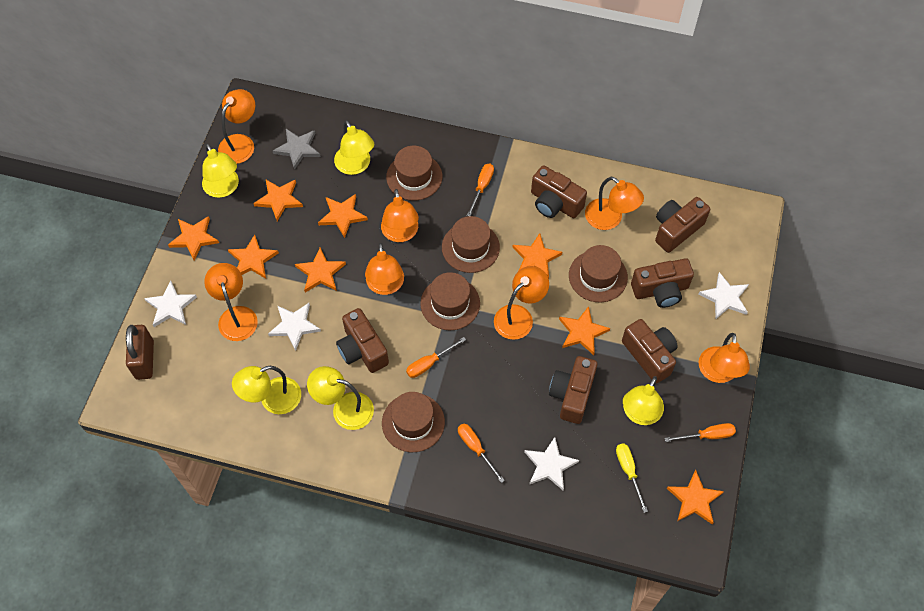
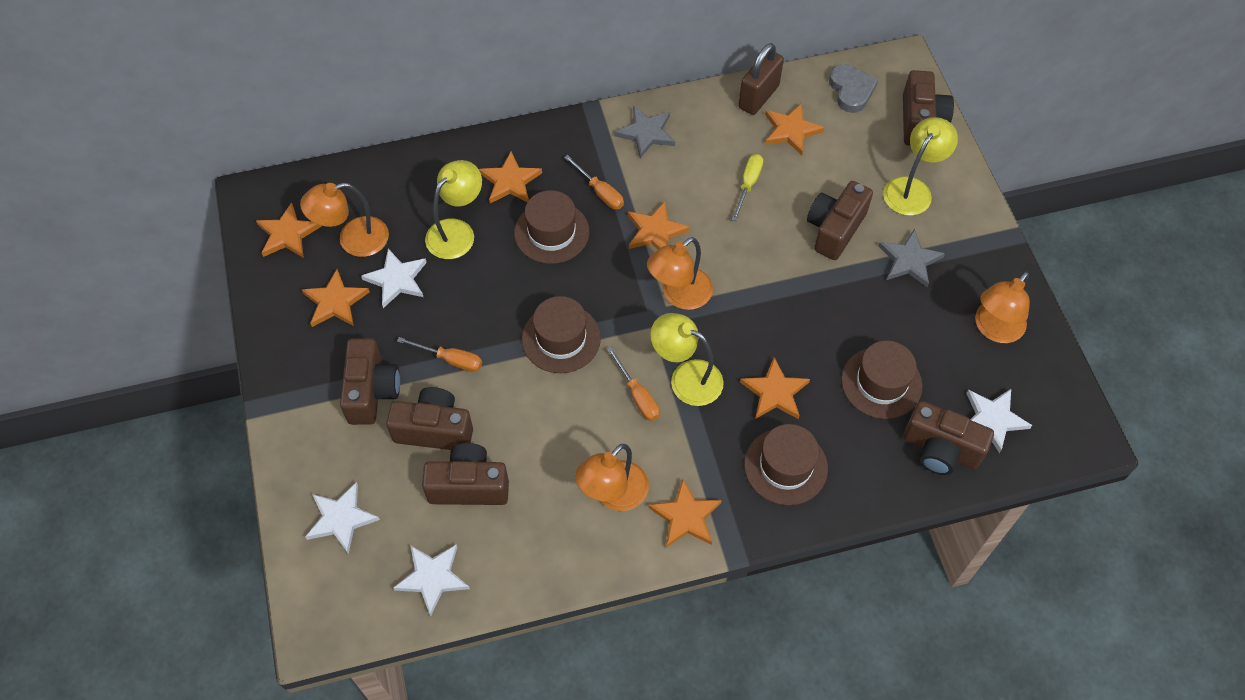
brown hat: [382,392,445,452] [386,146,442,201] [420,272,480,330] [442,216,500,273] [569,245,628,302] = 5 -> [514,190,589,264] [522,296,601,373] [744,424,828,505] [841,341,923,419] = 4
grey heart: none = 0 -> [829,64,878,113] = 1
grey star: [273,129,321,170] = 1 -> [614,106,675,158] [878,229,945,287] = 2
orange lamp: [204,263,258,341] [218,89,255,164] [365,243,404,295] [381,189,419,242] [494,266,549,340] [585,177,644,230] [698,333,750,383] = 7 -> [300,183,389,257] [575,444,649,511] [647,237,713,310] [975,271,1030,343] = 4
orange screwdriver: [406,337,466,378] [458,424,505,483] [467,164,494,216] [665,423,736,442] = 4 -> [397,337,482,372] [564,155,624,209] [607,347,659,421] = 3
orange star: [168,216,219,261] [228,235,279,279] [253,180,303,221] [295,248,346,292] [318,194,368,238] [512,233,562,279] [559,306,610,355] [667,470,724,524] = 8 -> [256,202,322,258] [302,269,370,327] [479,151,542,203] [628,202,690,250] [648,479,722,548] [740,357,810,419] [765,103,825,155] = 7
yellow lamp: [202,143,239,198] [232,366,301,414] [307,366,374,430] [334,120,374,175] [623,376,664,425] = 5 -> [425,160,482,259] [651,313,724,406] [883,117,958,216] = 3

